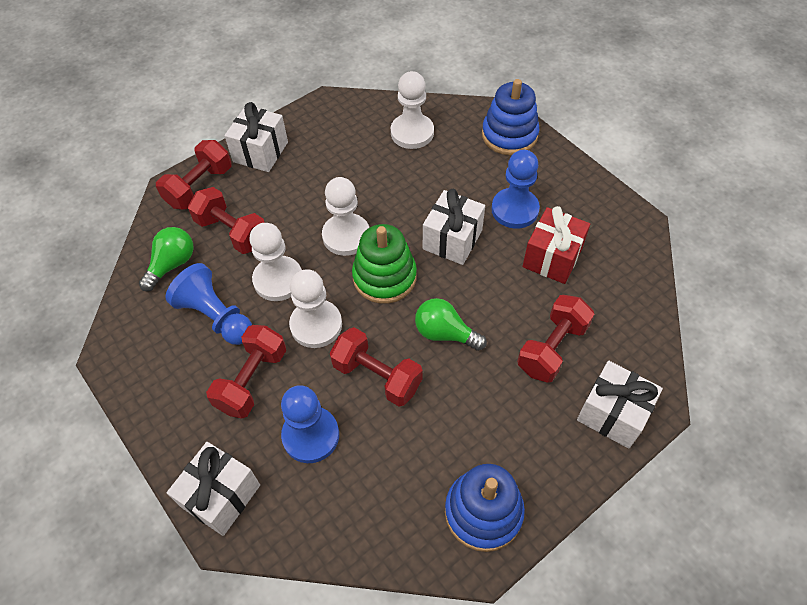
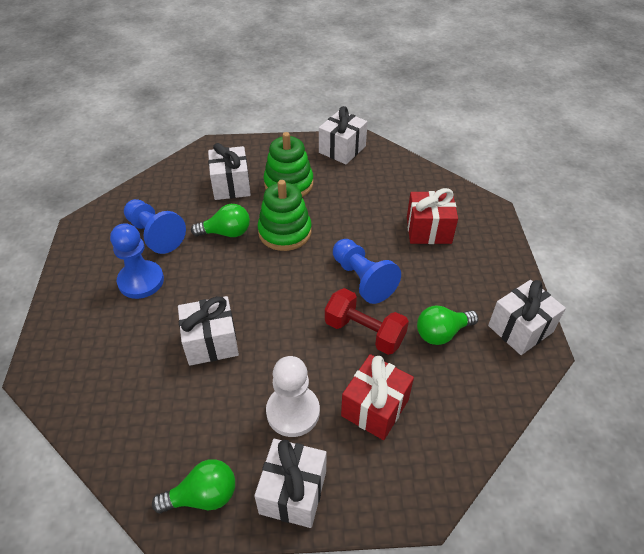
blue stacking toy: [445,464,525,552] [482,79,539,155] = 2 -> none = 0
green light bulb: [139,227,193,291] [415,298,487,351] = 2 -> [152,459,235,513] [191,204,250,237] [417,306,478,345] = 3
green stacking toy: [352,224,417,304] = 1 -> [257,180,312,251] [264,132,313,197] = 2
red dumbbell: [156,140,232,209] [188,187,265,254] [206,325,286,419] [330,327,423,406] [517,295,595,383] = 5 -> [325,288,409,355] = 1
red gift: [523,206,590,284] = 1 -> [341,354,414,440] [407,188,458,244] = 2
white gift: [167,442,260,536] [224,102,288,172] [423,189,485,265] [577,361,663,449] = 4 -> [178,296,239,366] [208,143,251,200] [254,439,327,528] [319,106,367,164] [488,280,566,355] = 5
white pawn: [250,223,302,301] [289,269,342,348] [322,177,369,256] [391,71,434,149] = 4 -> [266,356,320,437] = 1

